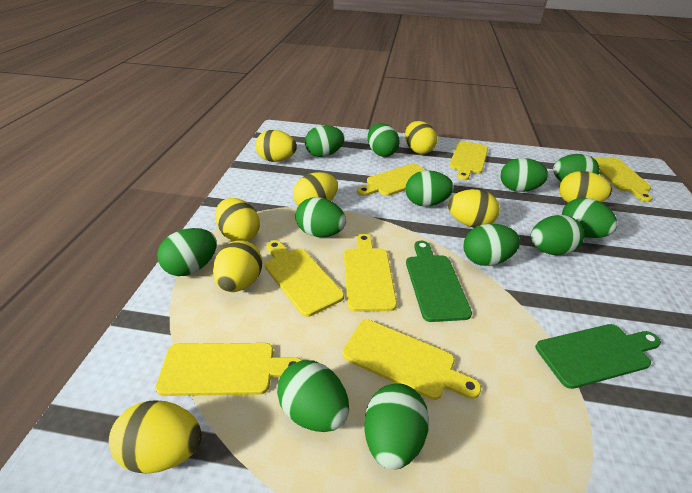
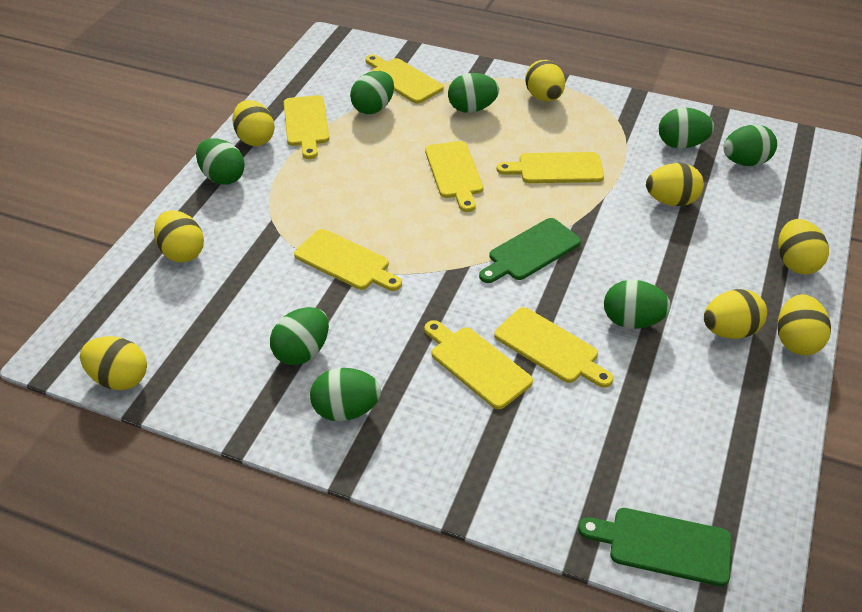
green egg: [157,228,217,276] [277,360,349,432] [295,197,346,237] [305,125,345,157] [364,383,429,469] [368,123,400,157] [406,170,454,206] [463,224,520,266] [501,158,549,192] [530,215,584,255] [553,154,600,181] [562,198,618,238] = 12 -> [196,138,245,185] [270,307,329,365] [310,368,381,421] [350,71,394,114] [448,73,499,113] [604,280,671,329] [659,108,714,149] [723,124,777,166] = 8

